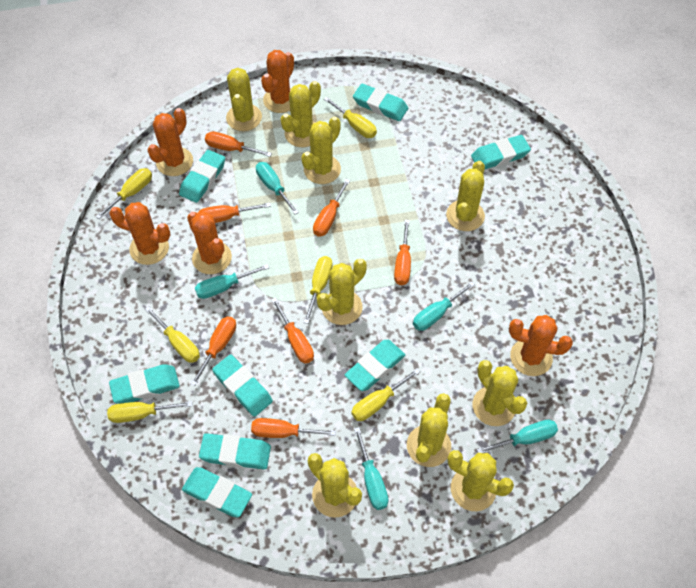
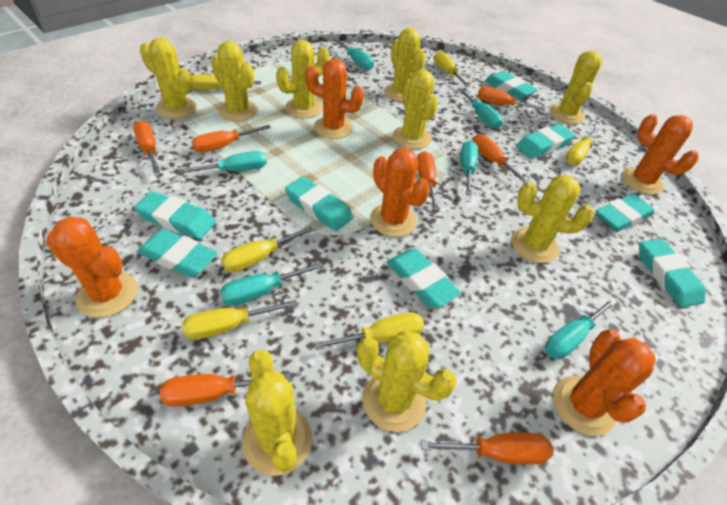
turquoise screwdriver: [195,264,269,299] [256,162,299,215] [354,427,388,510] [413,281,475,331] [477,420,558,453] = 5 -> [179,151,267,173] [220,262,323,306] [334,39,374,70] [458,88,503,129] [461,141,478,195] [545,298,617,359] = 6

